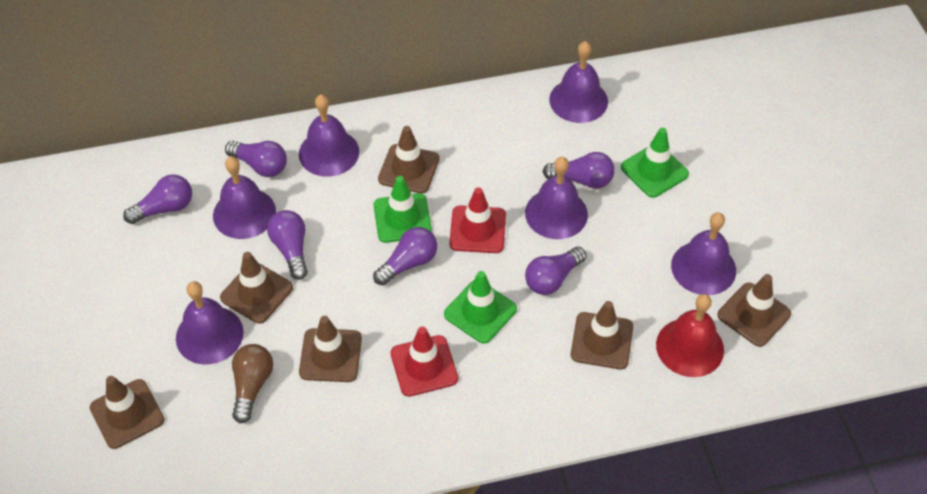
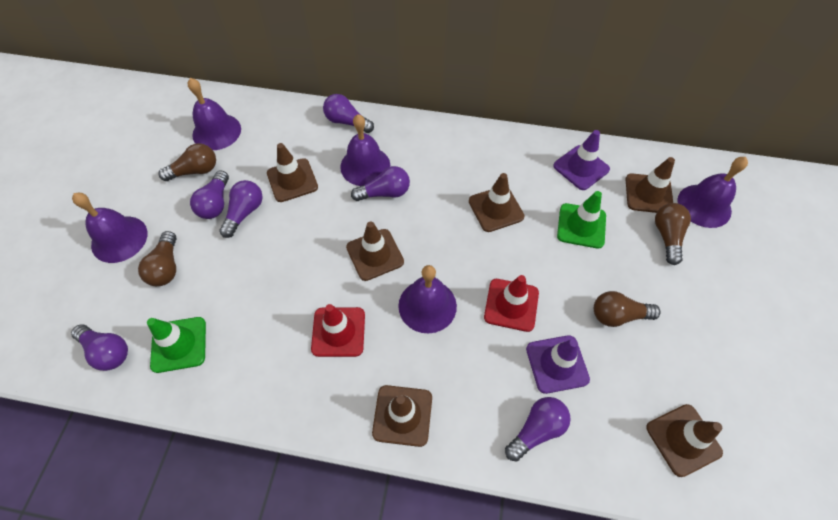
brown light bulb: [232,344,273,423] = 1 -> [138,231,177,286] [158,143,216,181] [594,291,661,327] [655,203,691,265] = 4
green traffic cone: [373,176,432,243] [444,271,517,344] [621,128,689,198] = 3 -> [147,317,206,373] [557,191,606,249] = 2
purple bell: [176,281,244,364] [213,156,276,239] [299,95,359,177] [525,157,588,239] [549,41,608,123] [671,212,736,295] = 6 -> [72,193,148,263] [188,78,241,150] [340,114,390,186] [398,265,457,334] [677,157,748,228] = 5
purple traffic cone: none = 0 -> [526,335,590,394] [553,130,610,190] = 2
red bell: [656,294,724,377] = 1 -> none = 0

